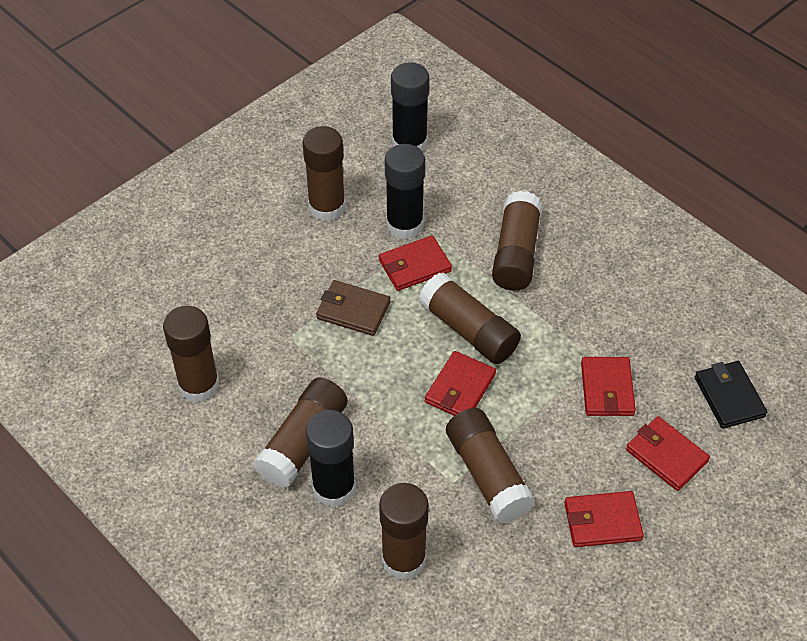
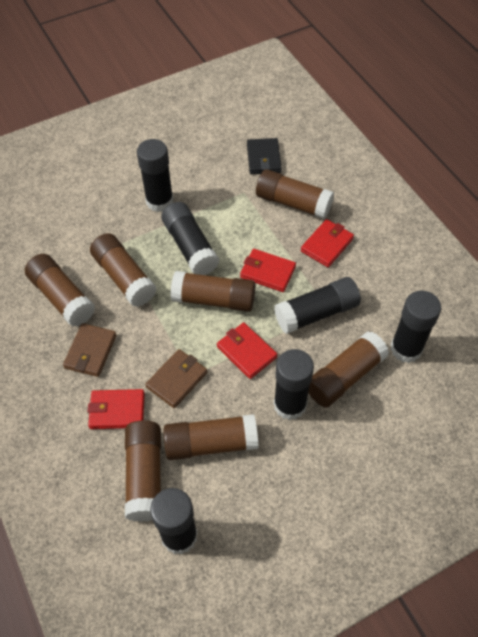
black glue stick: [306,410,356,507] [385,144,425,239] [391,62,429,151] = 3 -> [137,139,173,212] [150,488,198,555] [161,202,219,275] [274,277,361,334] [274,349,314,420] [391,291,441,363] = 6
brown wallet: [316,280,390,336] = 1 -> [63,323,116,377] [145,349,207,408] = 2
red wallet: [379,235,452,291] [425,351,496,416] [564,491,644,547] [581,357,636,416] [626,416,710,491] = 5 -> [88,389,145,429] [217,323,277,379] [240,249,296,292] [301,219,354,267] = 4

